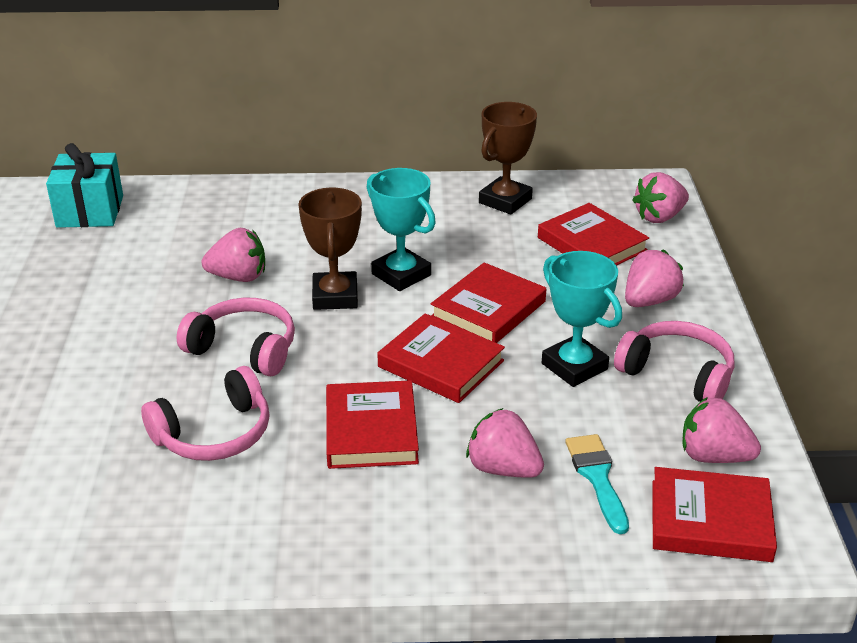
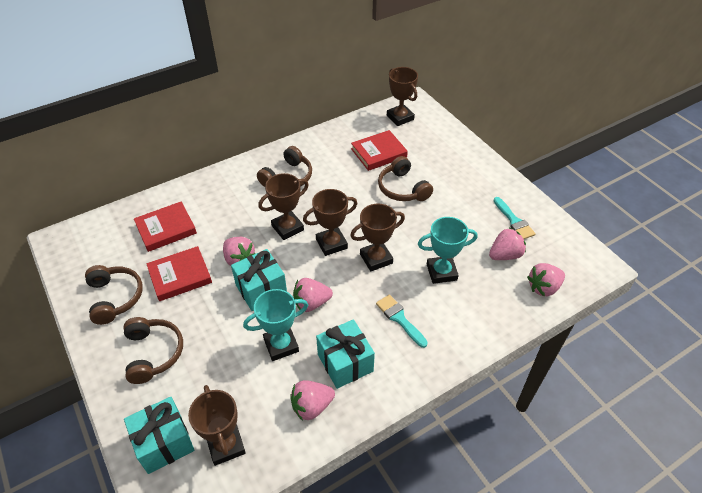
brown headphones: none = 0 -> [85,265,143,325] [124,317,183,384] [257,146,312,187] [378,156,433,201] = 4
brown trophy: [298,188,362,310] [479,102,537,215] = 2 -> [188,385,246,466] [258,173,309,240] [303,189,358,256] [350,203,405,271] [387,67,418,126] = 5
pink headphones: [141,366,269,461] [177,298,295,376] [614,321,734,402] = 3 -> none = 0
red book: [326,380,419,469] [377,314,505,403] [431,262,546,343] [538,203,649,266] [653,467,777,562] = 5 -> [134,201,197,252] [146,246,212,301] [351,130,408,171] = 3
turquoise brush: [565,434,629,534] = 1 -> [376,295,428,348] [494,197,536,239] = 2
turquoise gift: [46,143,123,228] = 1 -> [124,397,194,474] [231,249,287,311] [316,319,375,389] = 3

